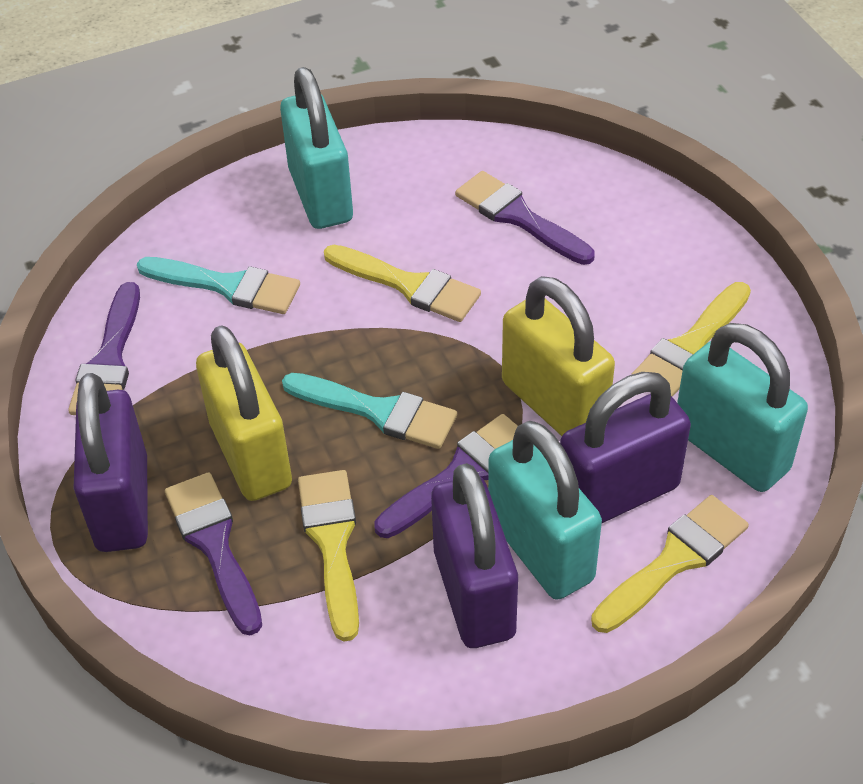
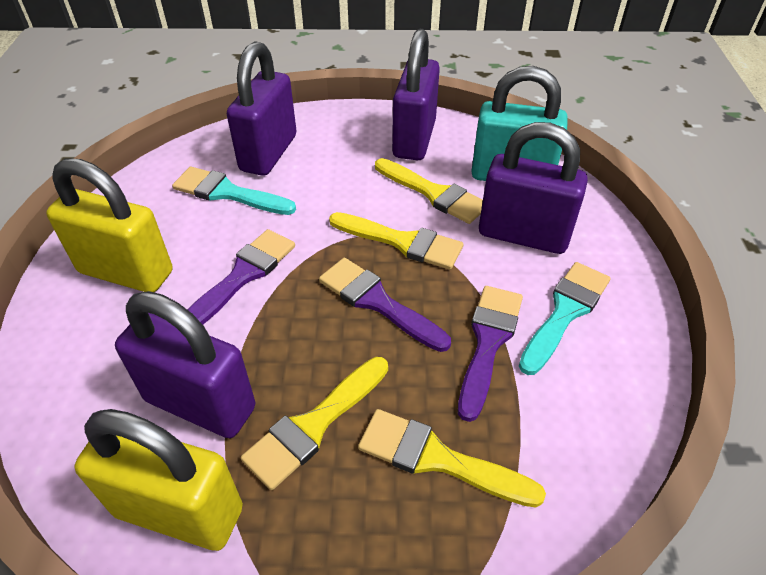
purple brush: [68,282,140,415] [165,472,262,635] [374,414,517,538] [455,171,595,265] = 4 -> [187,229,295,325] [319,258,451,352] [458,286,523,422] = 3
purple padlock: [74,373,148,552] [431,463,518,648] [560,372,691,523] = 3 -> [115,291,255,438] [227,41,297,176] [392,29,440,160] [479,122,588,254] = 4
turquoise padlock: [280,67,353,229] [488,421,602,600] [677,323,808,492] = 3 -> [471,66,568,181] = 1

